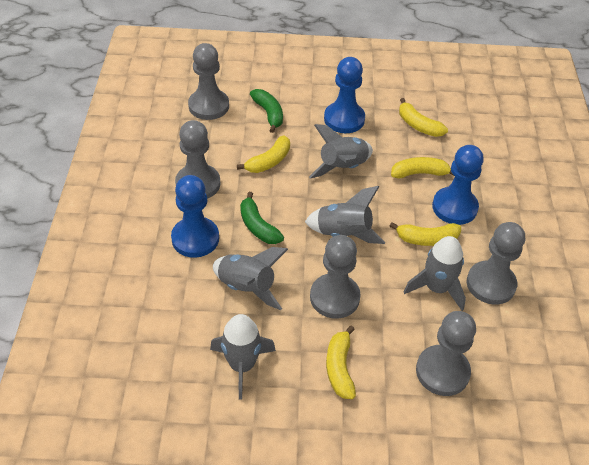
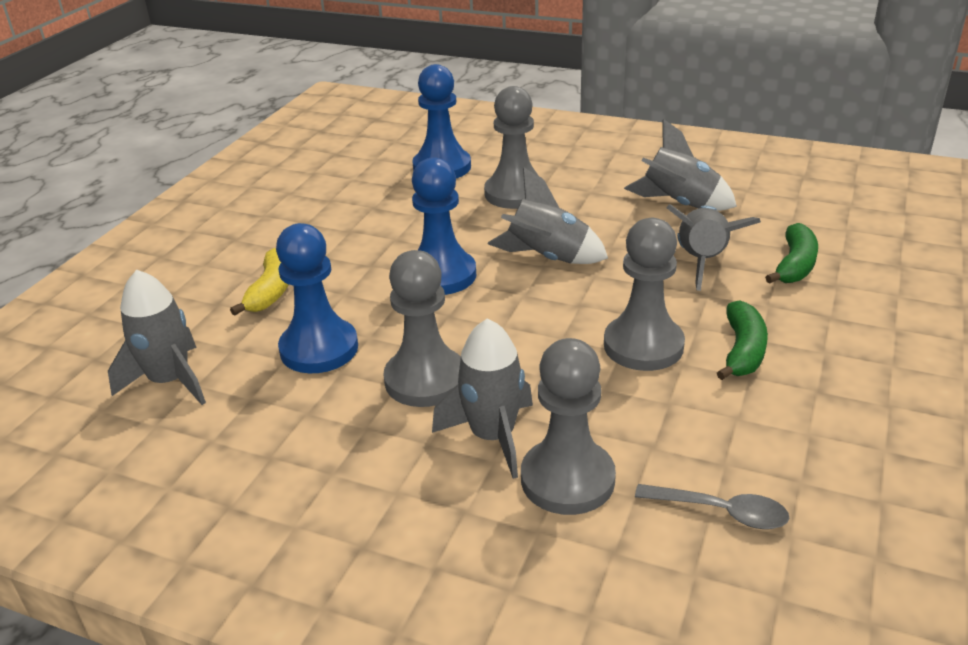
grey pawn: [175,120,220,199] [188,43,229,120] [310,235,361,319] [416,311,476,396] [467,222,525,305] = 5 -> [383,250,461,407] [484,86,544,209] [521,338,616,515] [604,218,685,371] = 4
grey spoon: none = 0 -> [635,484,789,529] = 1
yellow banana: [237,136,290,173] [326,326,356,399] [390,222,461,246] [391,157,454,179] [399,98,448,137] = 5 -> [230,248,289,316] = 1

